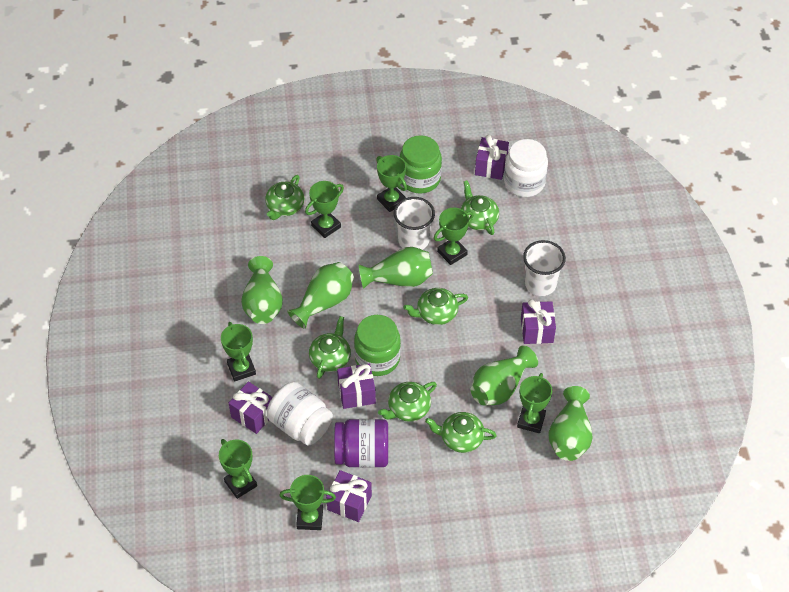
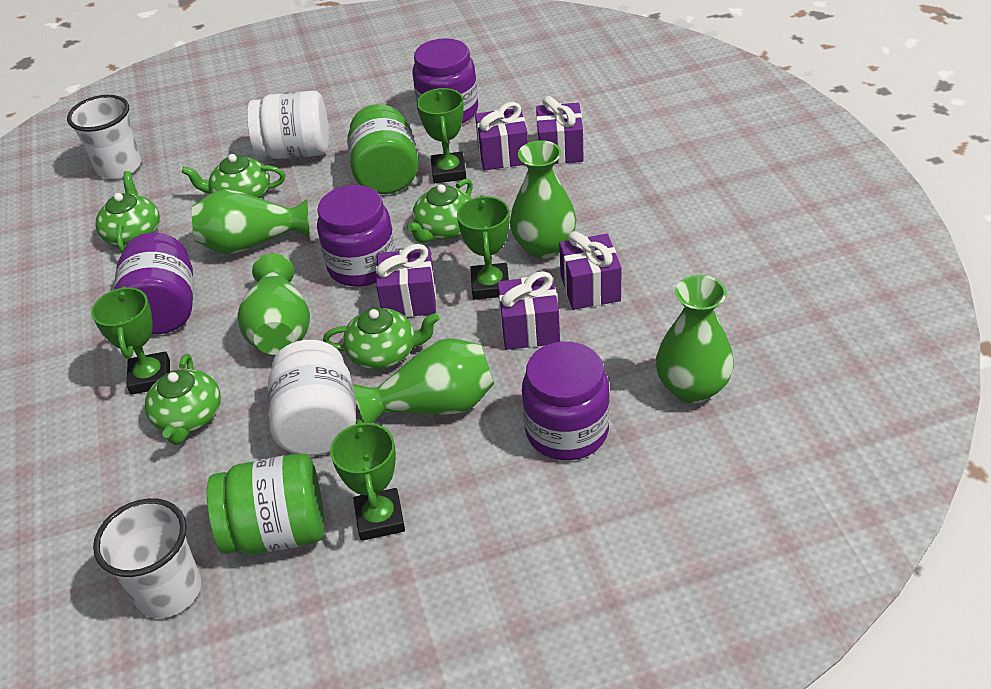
green teapot: [265,175,305,220] [309,316,351,379] [378,382,437,422] [403,288,468,325] [425,412,497,453] [461,180,499,235] = 6 -> [95,171,160,253] [145,354,221,445] [182,154,285,198] [323,308,439,369] [407,179,473,243] = 5
green trophy: [219,439,257,499] [221,322,256,382] [279,475,336,530] [305,181,344,238] [376,155,407,212] [434,208,474,265] [517,373,552,433] = 7 -> [91,286,170,395] [330,419,405,541] [417,88,466,183] [457,195,510,300] = 4
purple jar: [334,419,388,468] = 1 -> [114,233,193,335] [317,185,396,287] [412,38,478,123] [522,341,610,460] = 4

